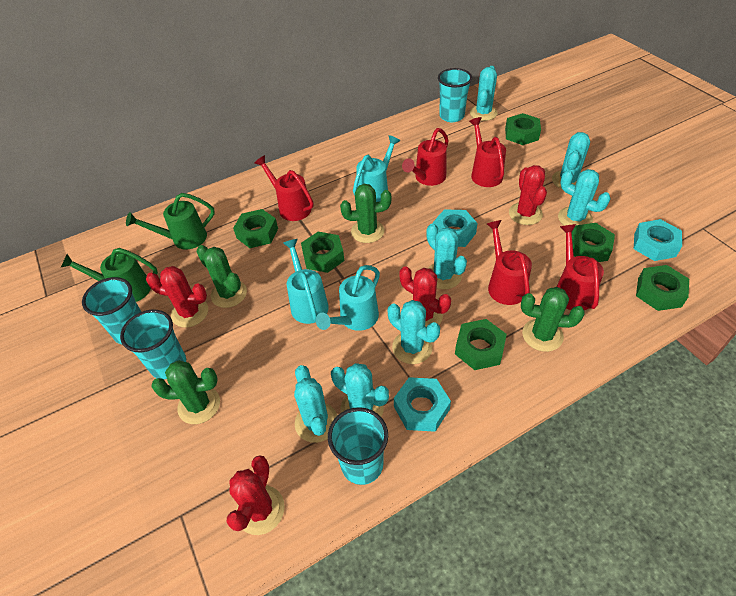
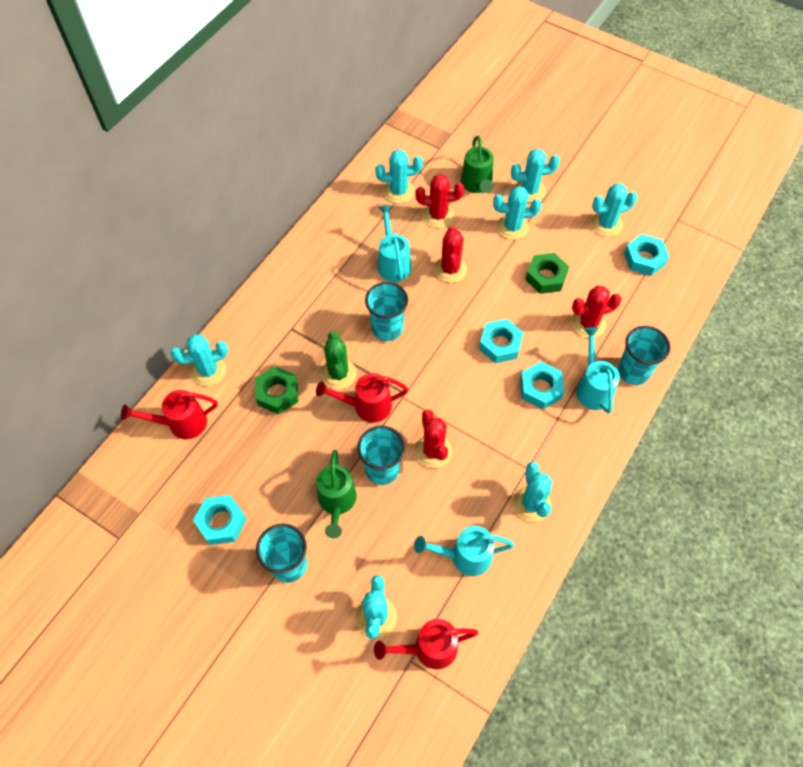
green cactus: [151,360,220,424] [196,245,247,308] [340,184,391,243] [521,287,585,352] = 4 -> [321,331,356,389] = 1
green nut: [233,209,278,248] [301,232,344,273] [455,319,507,370] [505,113,541,145] [572,223,615,262] [636,265,689,311] = 6 -> [255,366,298,414] [525,253,569,294] = 2
red watering can: [255,155,314,221] [402,128,449,186] [469,117,506,187] [487,220,532,305] [556,224,604,310] = 5 -> [121,390,218,439] [316,373,408,422] [374,619,478,669] = 3
turquoise nut: [394,377,451,432] [433,209,478,247] [634,219,682,261] = 3 -> [193,495,247,545] [479,319,523,364] [520,362,564,409] [624,234,669,276] = 4

